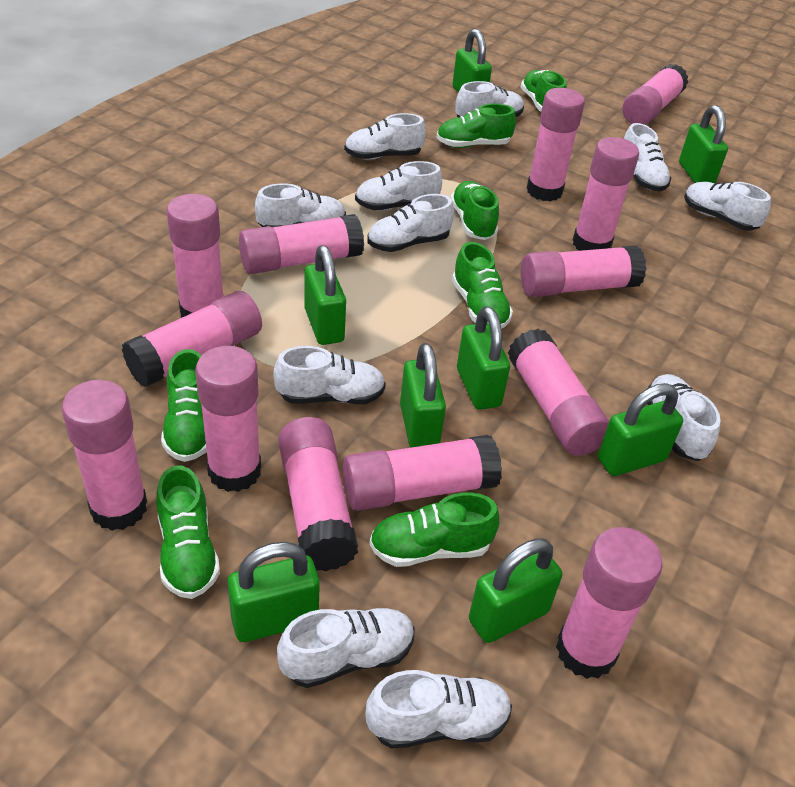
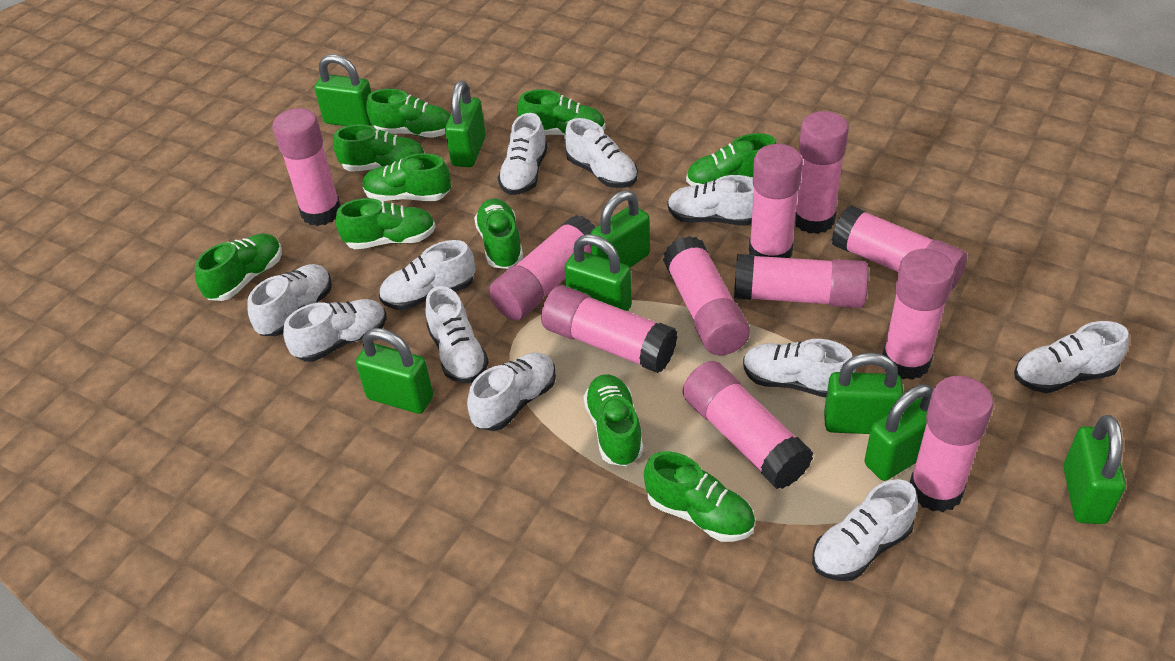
green shoe: [156,466,220,599] [161,349,207,462] [369,493,499,567] [436,104,516,148] [450,181,499,240] [452,242,513,329] [521,70,567,111] = 7 -> [195,233,282,301] [333,124,425,171] [335,198,436,250] [362,153,451,201] [366,89,450,138] [474,198,523,269] [517,89,606,136] [583,374,644,466] [644,451,755,542] [686,133,777,186] = 10
pink glue stick: [62,380,147,531] [122,291,262,388] [167,194,223,318] [195,346,261,492] [239,214,364,274] [278,417,358,571] [343,435,502,511] [508,328,609,456] [520,245,646,297] [526,88,585,202] [556,527,663,679] [573,137,639,251] [623,64,688,125] = 13 -> [272,108,341,226] [489,215,596,321] [541,285,677,373] [663,236,750,355] [683,361,813,489] [734,254,869,308] [749,144,803,258] [795,111,849,234] [832,205,967,292] [882,249,955,380] [910,376,994,512] = 11

